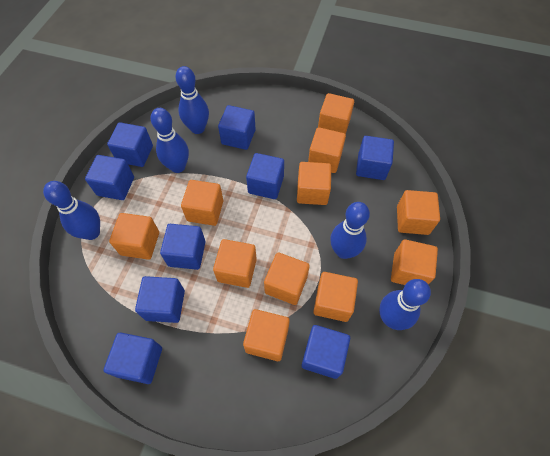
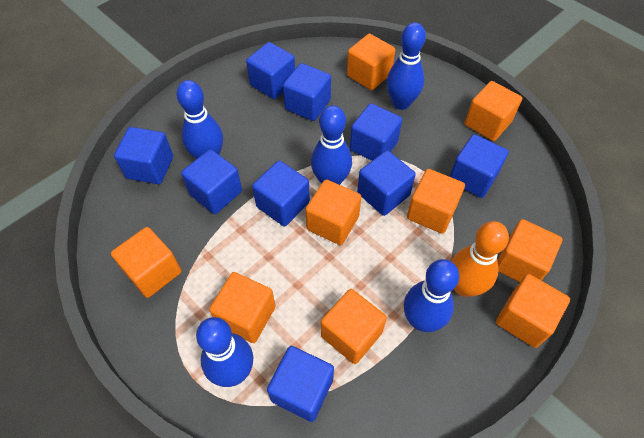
orange bowling pin: none = 0 -> [451,221,509,297] = 1
orange cube: [109,213,159,260] [181,180,223,226] [213,239,257,288] [243,309,290,361] [264,253,310,305] [297,162,331,205] [308,127,346,173] [313,272,358,322] [318,93,354,134] [391,239,438,285] [397,190,440,235] = 11 -> [111,227,181,298] [209,272,276,343] [306,179,361,245] [321,289,387,364] [347,34,395,90] [407,169,465,234] [464,81,522,141] [496,274,570,348] [497,219,563,282] = 9

